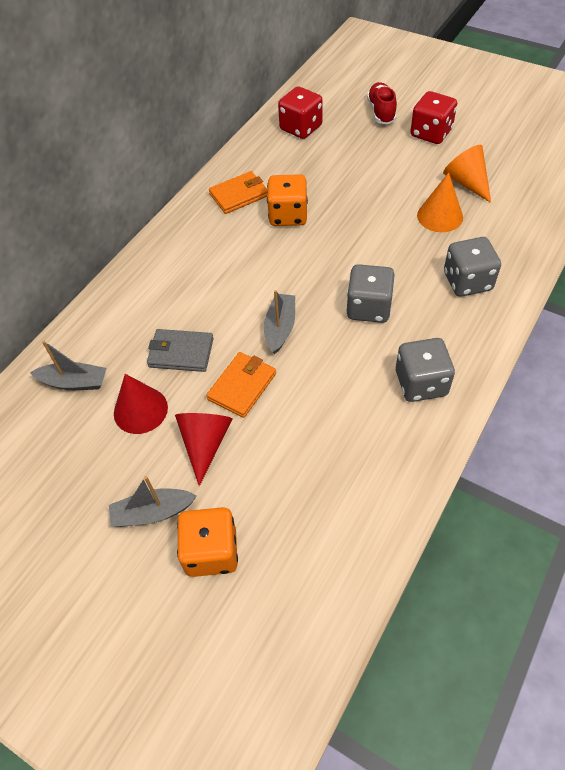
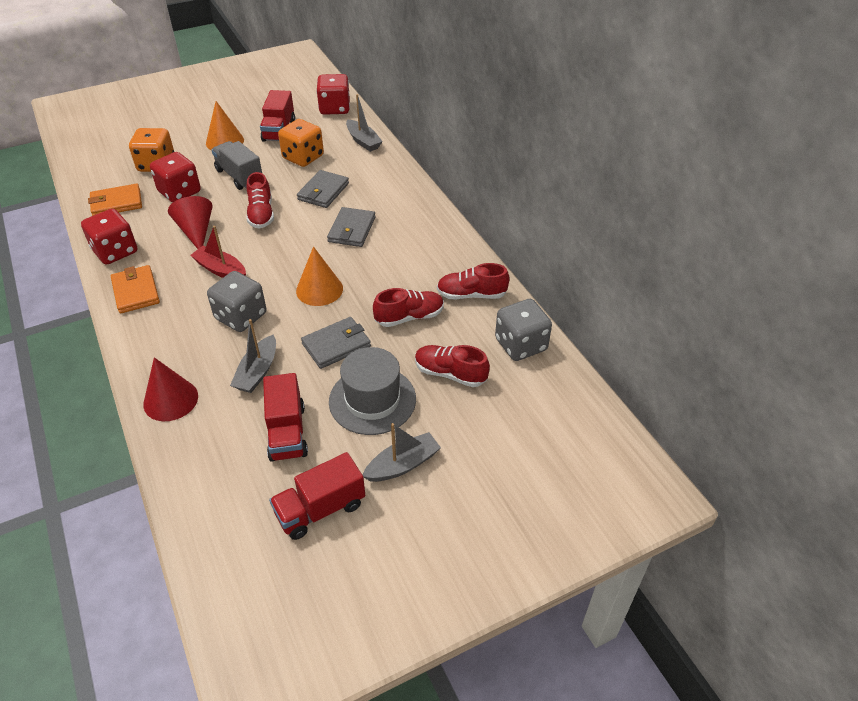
grey dice: [346,264,395,323] [396,338,455,402] [444,237,501,297] = 3 -> [207,271,267,332] [495,299,552,361] = 2
grey hat: none = 0 -> [329,347,416,435] = 1
grey truck: none = 0 -> [212,141,262,190] = 1
grey wallet: [147,329,214,372] = 1 -> [297,170,349,208] [301,317,371,369] [327,207,375,247] = 3
red boat: none = 0 -> [190,226,246,278] = 1
red dice: [278,86,323,139] [410,91,457,144] = 2 -> [81,209,137,265] [150,152,201,202] [316,74,350,115] = 3
red shoe: [367,82,397,124] = 1 -> [246,172,274,229] [373,288,444,327] [415,345,490,387] [437,263,510,299] = 4
red truck: none = 0 -> [260,90,295,142] [263,373,308,462] [269,452,365,540] = 3

